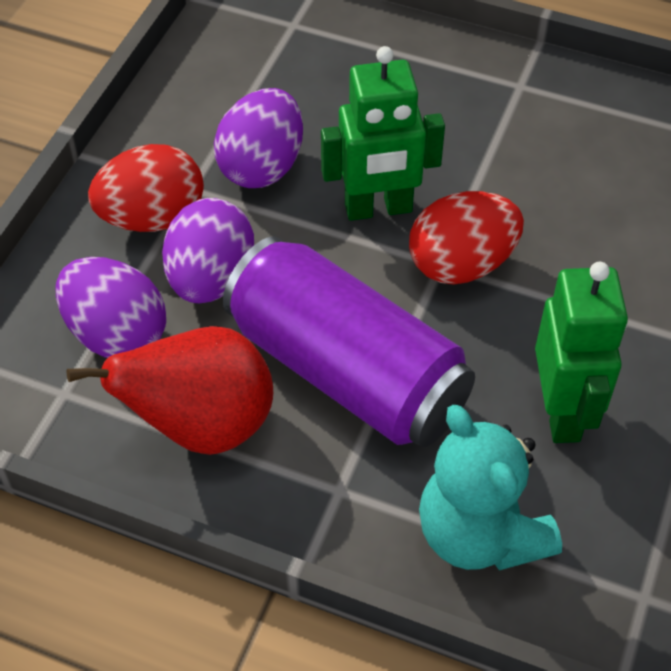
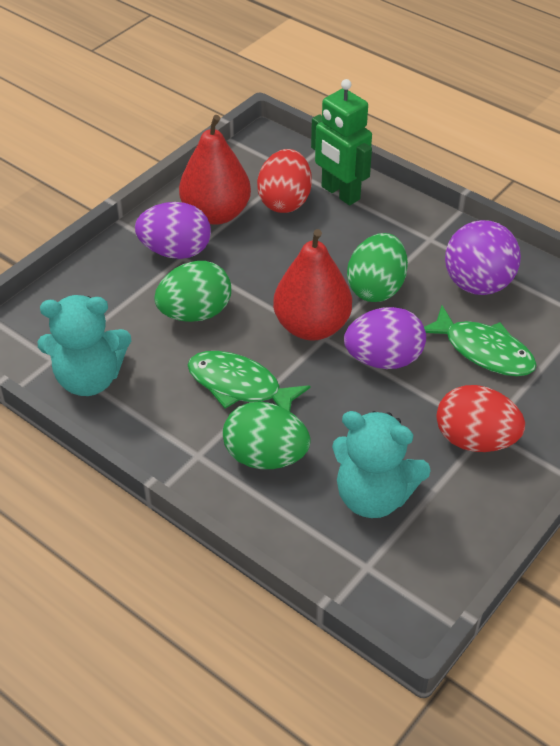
green egg: none = 0 -> [154,261,231,322] [223,402,311,469] [347,233,408,302] = 3
green fish: none = 0 -> [188,351,311,412] [424,305,537,376] = 2
green robot: [321,46,445,221] [535,262,628,443] = 2 -> [311,79,372,205] = 1
purple ball: none = 0 -> [445,220,521,295] = 1
purple can: [223,236,475,447] = 1 -> none = 0
purple egg: [55,257,166,358] [162,198,254,303] [214,88,303,188] = 3 -> [135,202,211,259] [344,307,426,369] = 2
red pear: [67,326,273,455] = 1 -> [179,115,251,225] [273,229,352,341] = 2
turquoise teddy bear: [419,405,562,571] = 1 -> [37,295,131,396] [332,411,431,518] = 2

